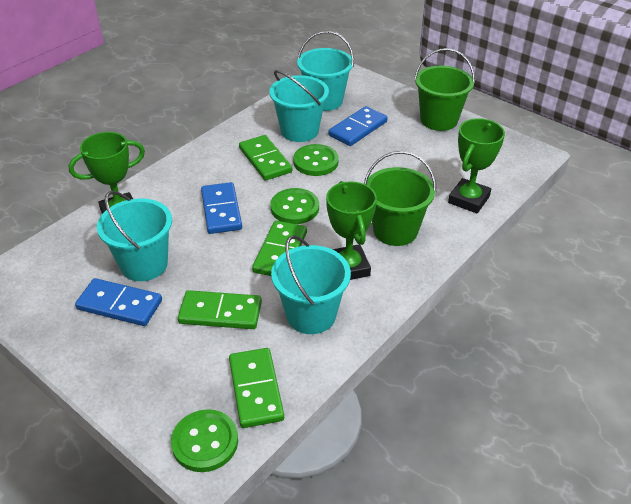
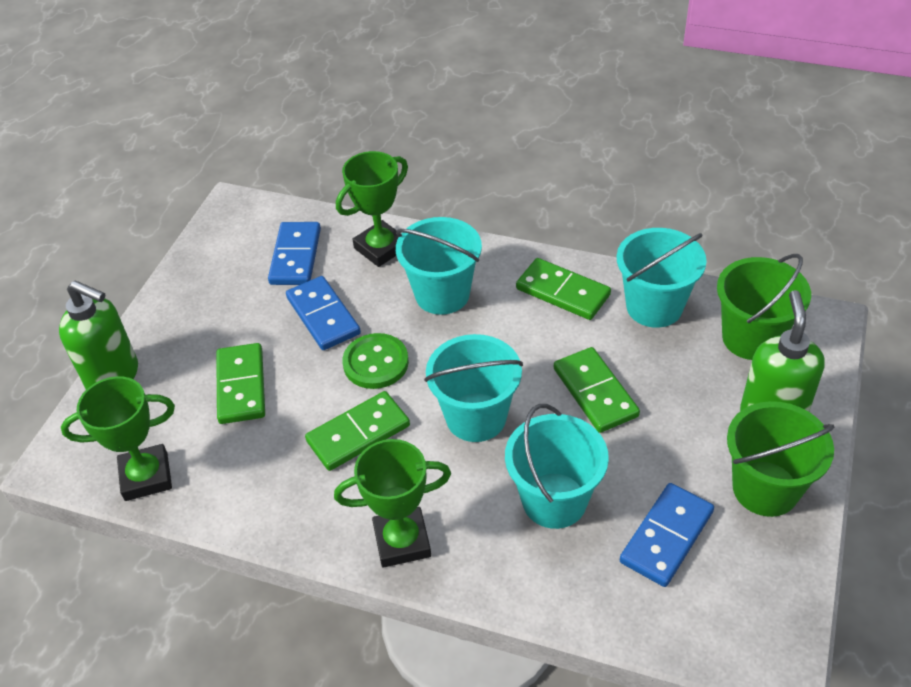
green button: [171,409,238,472] [271,188,319,224] [293,144,339,176] = 3 -> [342,333,409,389] = 1
green soap dispenser: none = 0 -> [59,281,138,390] [740,290,825,412] = 2

